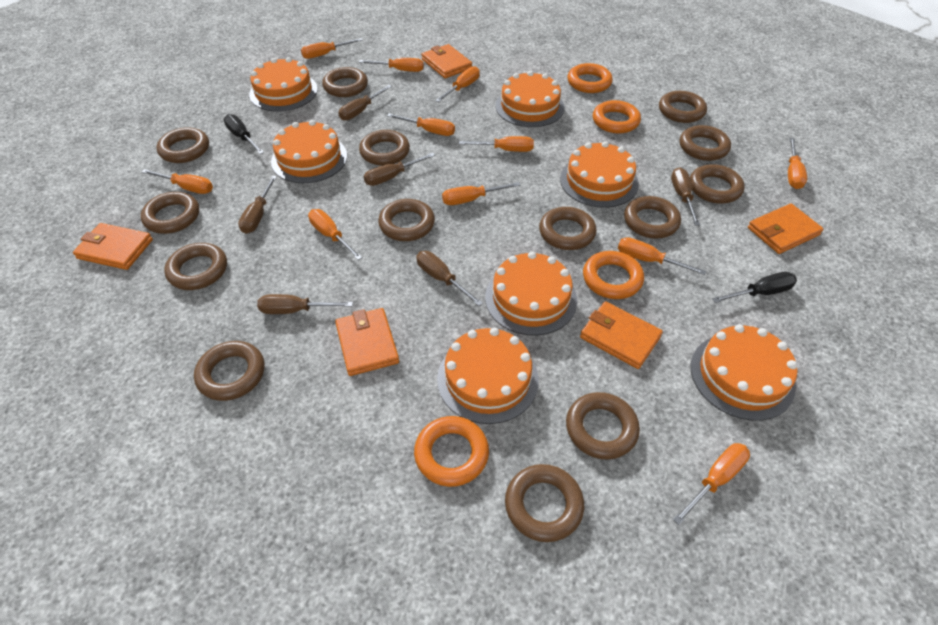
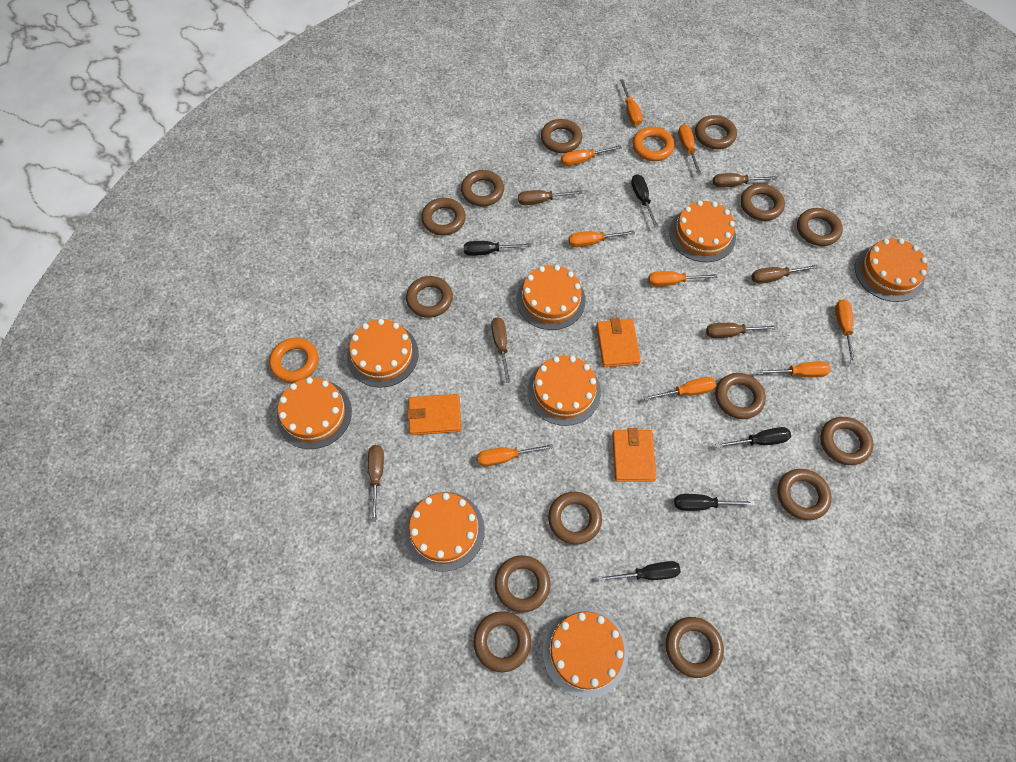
black screwdriver: [224,114,264,154] [712,272,797,303] = 2 -> [464,241,531,256] [598,561,681,582] [631,174,659,228] [674,494,755,511] [715,427,791,448] = 5
orange cake: [249,57,318,111] [271,120,347,183] [437,328,539,424] [485,252,577,336] [495,71,565,127] [560,141,639,208] [691,324,797,421] = 7 -> [277,377,352,449] [347,319,419,388] [405,492,485,571] [517,265,586,330] [527,355,601,426] [542,607,628,698] [669,200,736,262] [855,238,928,302] = 8
orange ring: [414,416,489,487] [567,63,612,93] [583,251,644,299] [593,100,641,133] = 4 -> [269,338,318,382] [633,127,675,161] = 2
orange screwdriver: [142,169,213,194] [301,38,362,59] [308,209,363,260] [359,58,424,72] [387,114,455,136] [435,66,480,102] [442,182,521,205] [459,136,534,152] [618,237,706,275] [673,443,750,525] [788,138,807,189] = 11 -> [477,444,554,466] [561,145,622,166] [569,230,635,247] [620,79,643,126] [644,377,716,401] [648,271,717,286] [678,124,701,175] [756,361,831,377] [835,299,856,364] = 9
orange wallet: [73,223,153,270] [335,308,399,376] [421,44,472,78] [580,301,663,369] [748,204,823,254] = 5 -> [407,394,461,435] [596,318,641,367] [612,428,656,482] = 3

